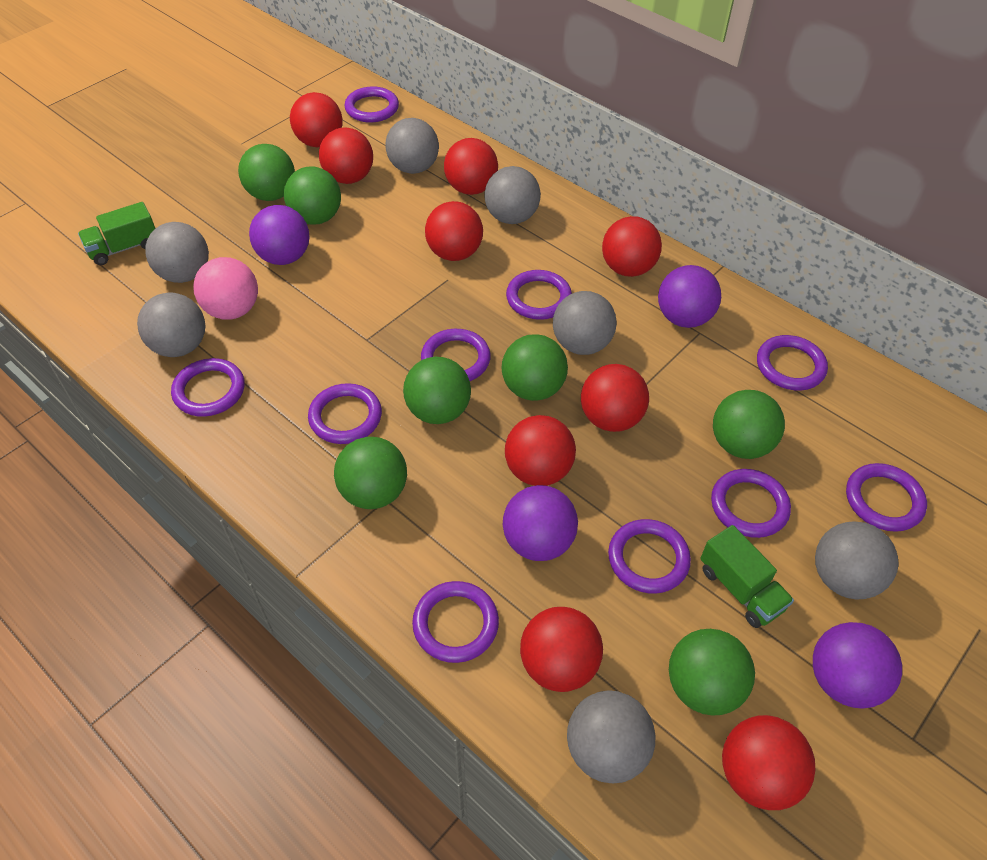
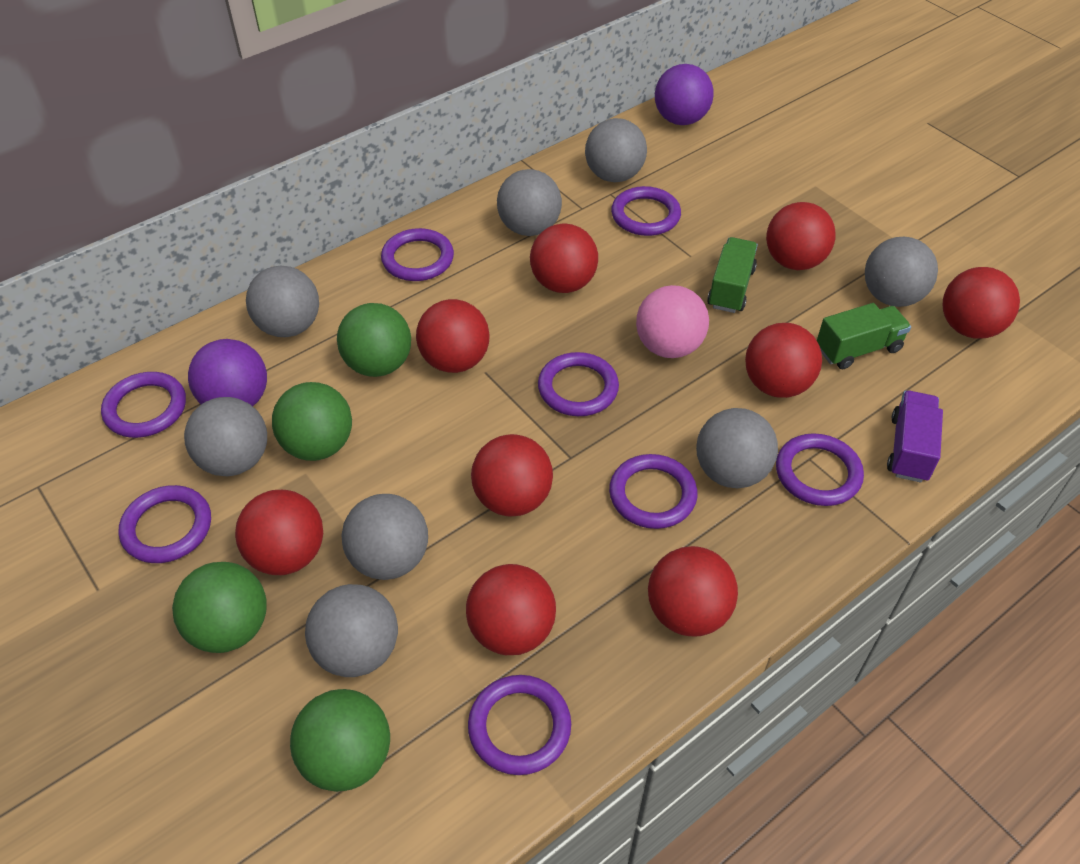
green ball: [238,144,295,201] [284,166,341,225] [334,437,407,509] [403,357,471,424] [502,334,568,401] [669,629,755,716] [713,390,785,459] = 7 -> [172,562,267,653] [272,382,352,461] [290,689,390,792] [337,303,411,377] = 4
grey ball: [137,293,206,357] [145,222,209,283] [386,118,439,174] [485,166,541,224] [553,291,617,355] [567,690,655,783] [815,521,899,600] = 7 -> [184,397,267,476] [246,266,319,337] [305,584,398,677] [341,494,428,580] [497,169,562,236] [585,118,647,182] [696,408,778,488] [865,237,938,307] = 8
purple ball: [249,205,310,265] [503,485,578,561] [658,265,721,328] [813,622,902,709] = 4 -> [188,339,267,406] [655,64,714,125] = 2
purple ring: [171,358,245,417] [308,383,382,444] [344,86,399,123] [412,581,499,663] [421,329,491,381] [506,270,572,320] [608,519,691,594] [711,469,791,538] [757,335,828,391] [846,463,927,532] = 10 -> [101,372,186,438] [118,485,211,563] [381,228,454,281] [468,675,571,775] [538,352,619,416] [609,454,698,529] [611,186,681,236] [776,433,864,506] = 8
purple truck: none = 0 -> [887,391,943,483] = 1

